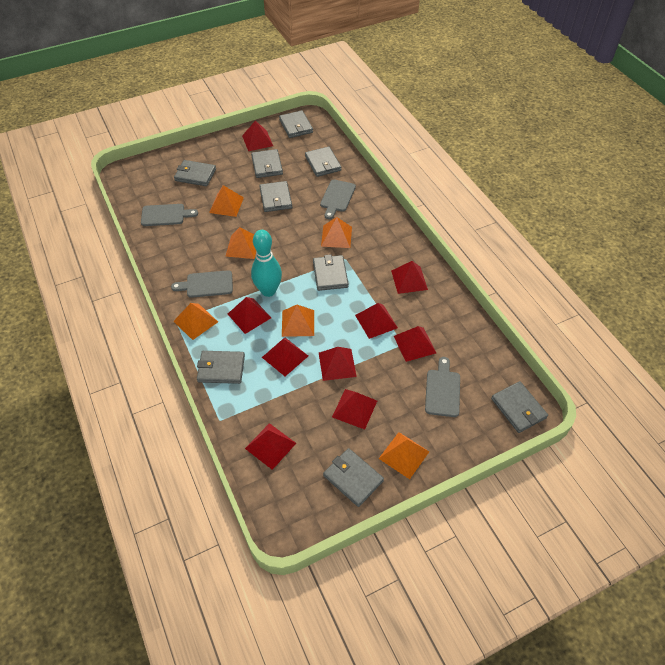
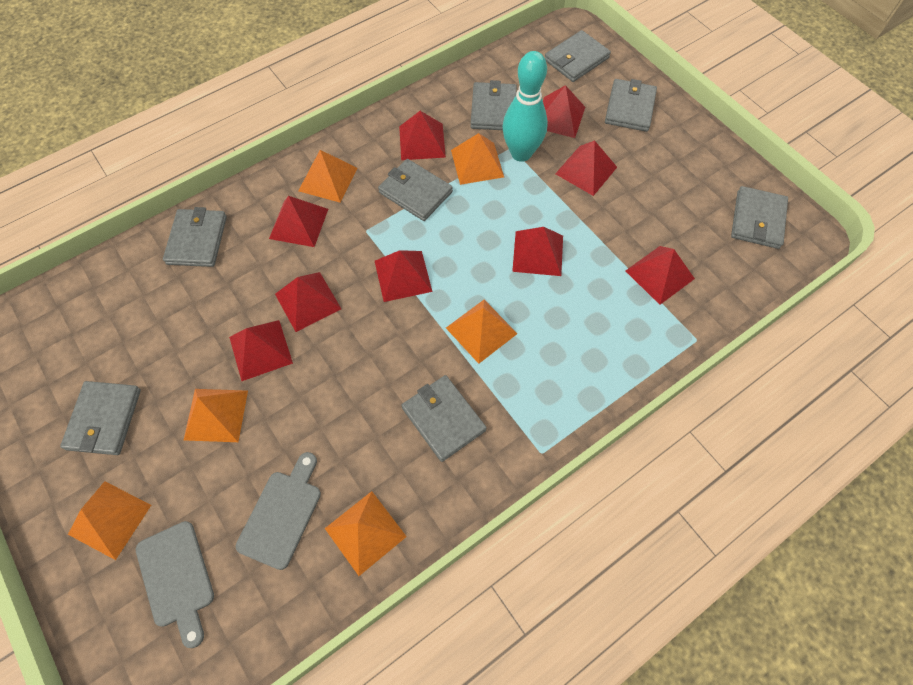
grey cutting board: [141,204,198,226] [171,270,233,298] [320,180,356,219] [425,357,460,417] = 4 -> [136,521,214,648] [236,452,321,570] = 2
grey wallet: [174,160,216,186] [197,351,245,384] [251,149,283,178] [259,181,292,212] [279,110,313,138] [305,146,342,177] [313,254,348,291] [323,448,384,507] [491,381,548,433] = 9 -> [60,381,141,455] [163,207,227,267] [378,159,453,221] [401,375,487,462] [471,80,517,130] [545,30,611,82] [605,79,657,132] [731,186,788,249] = 8

